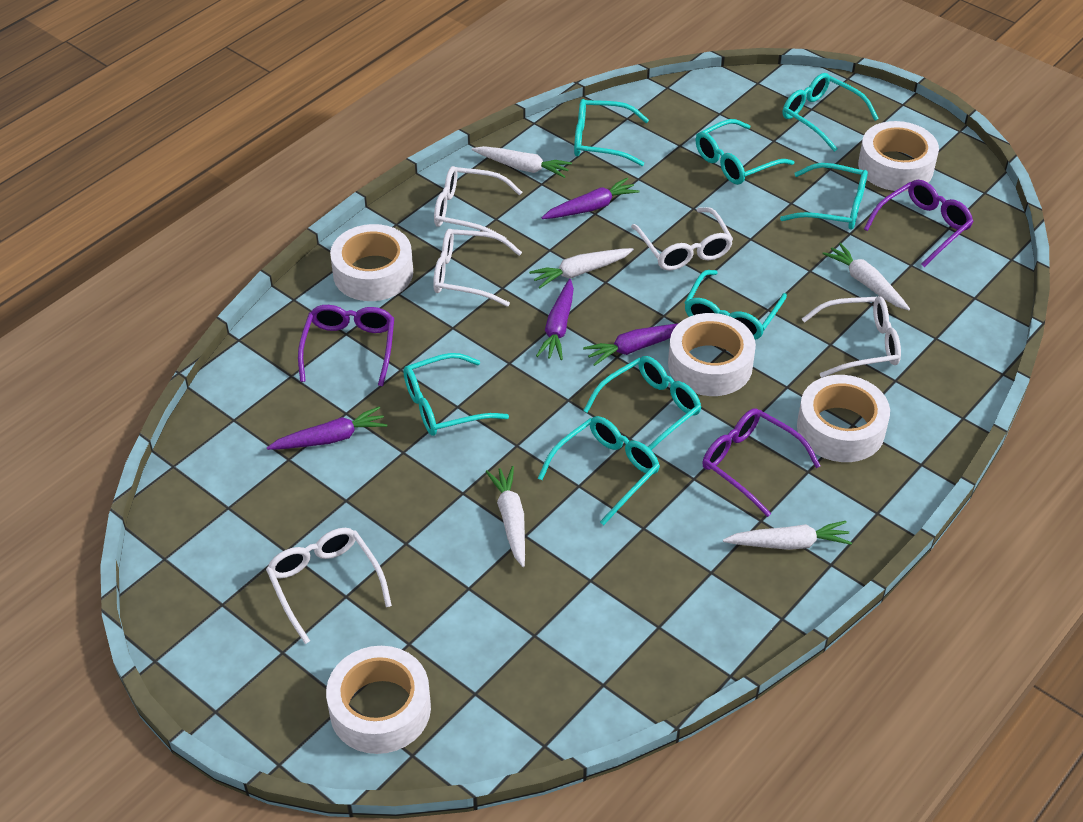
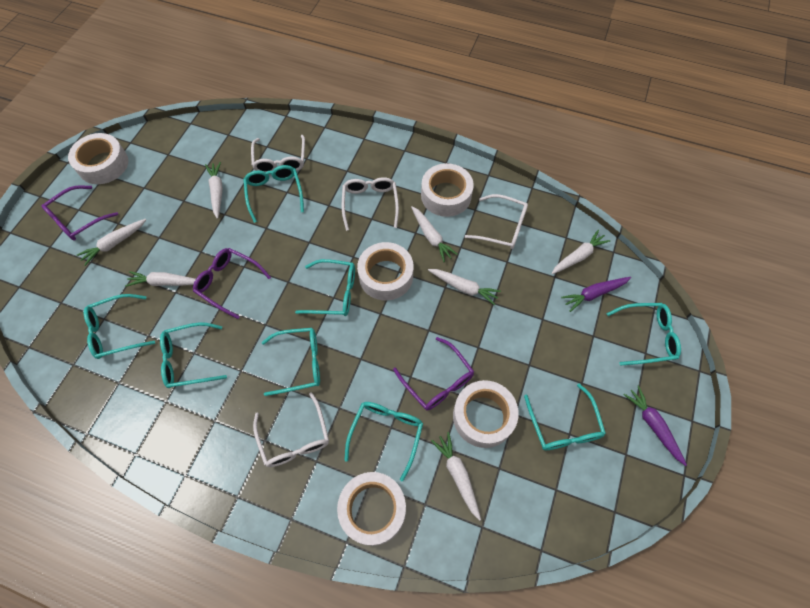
purple carrot: [267,407,387,450] [536,279,574,360] [542,178,640,219] [583,323,679,366] = 4 -> [561,277,631,312] [624,386,687,466] = 2
white carrot: [472,146,572,178] [485,466,525,567] [529,248,634,288] [723,521,852,550] [822,243,910,310] = 5 -> [77,219,147,266] [125,271,196,287] [205,162,223,219] [411,206,458,262] [428,269,501,305] [431,432,481,521] [551,230,610,274] = 7
white glasses: [266,528,392,644] [433,229,522,307] [434,166,522,238] [631,207,733,270] [802,296,901,378] = 5 -> [251,135,305,172] [253,392,329,467] [342,177,399,231] [465,194,528,249] = 4

